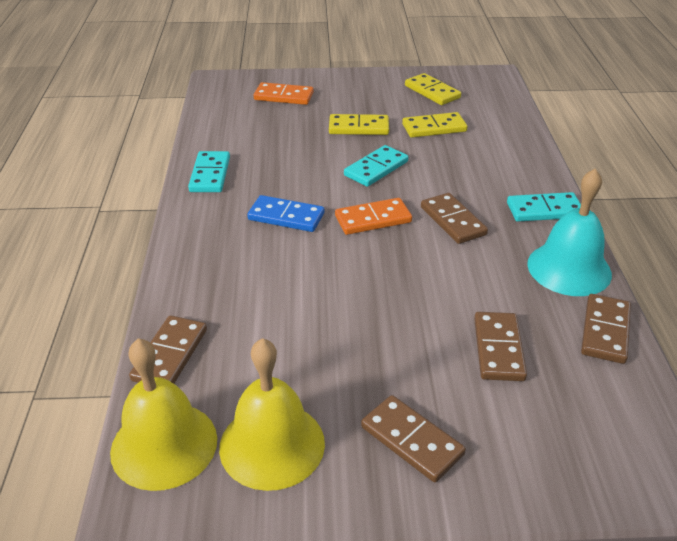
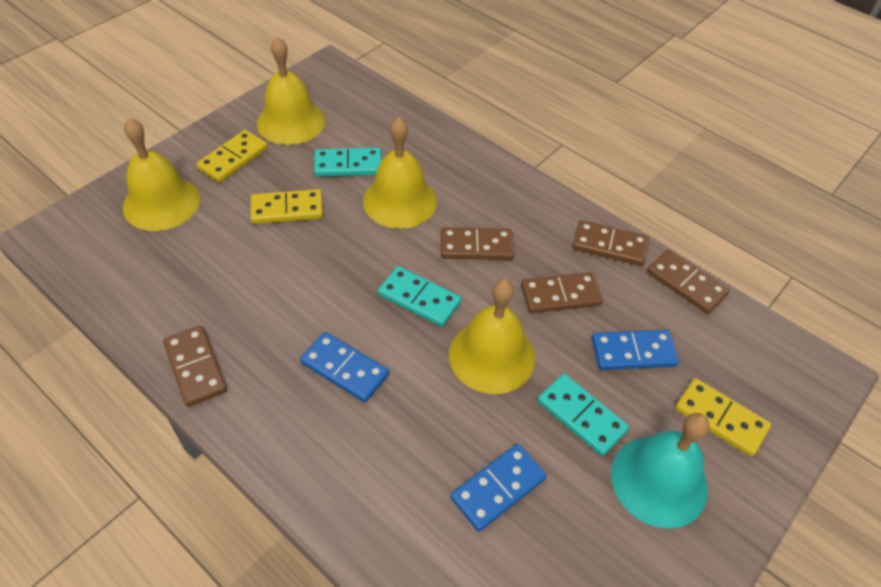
blue domino: [247,195,324,232] = 1 -> [300,332,389,403] [450,444,547,531] [592,330,679,370] = 3
orange domino: [254,82,314,105] [335,198,412,235] = 2 -> none = 0
yellow bell: [110,338,217,491] [219,338,325,491] = 2 -> [123,118,200,231] [257,37,325,145] [363,117,437,229] [449,279,535,394] = 4

